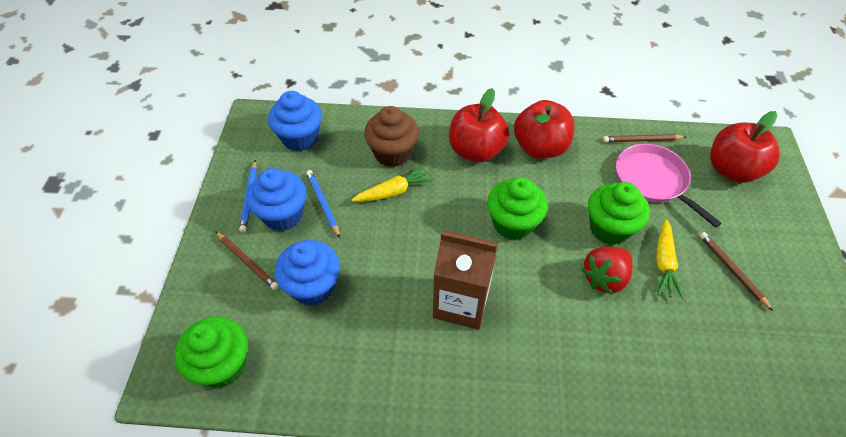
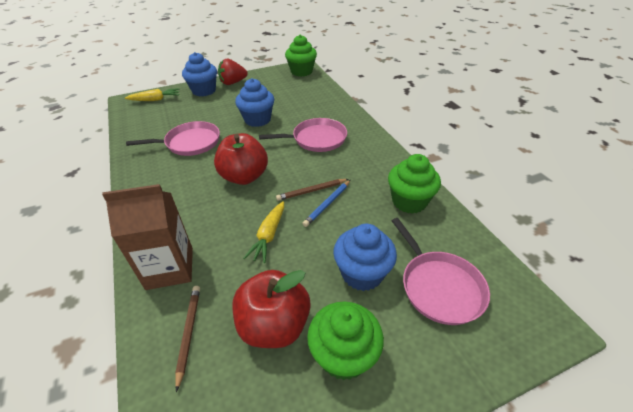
blue pencil: [239,160,257,233] [306,170,340,238] = 2 -> [302,180,350,227] = 1
brown cupcake: [364,106,419,167] = 1 -> none = 0
brown pencil: [215,231,279,290] [603,134,686,142] [699,232,773,311] = 3 -> [175,286,200,392] [276,179,349,201] = 2
pink pan: [616,144,722,228] = 1 -> [126,121,220,156] [259,118,347,152] [392,218,490,325] = 3
red apple: [449,88,509,163] [514,100,575,159] [710,111,780,183] = 3 -> [214,133,268,185] [232,270,311,348] = 2

